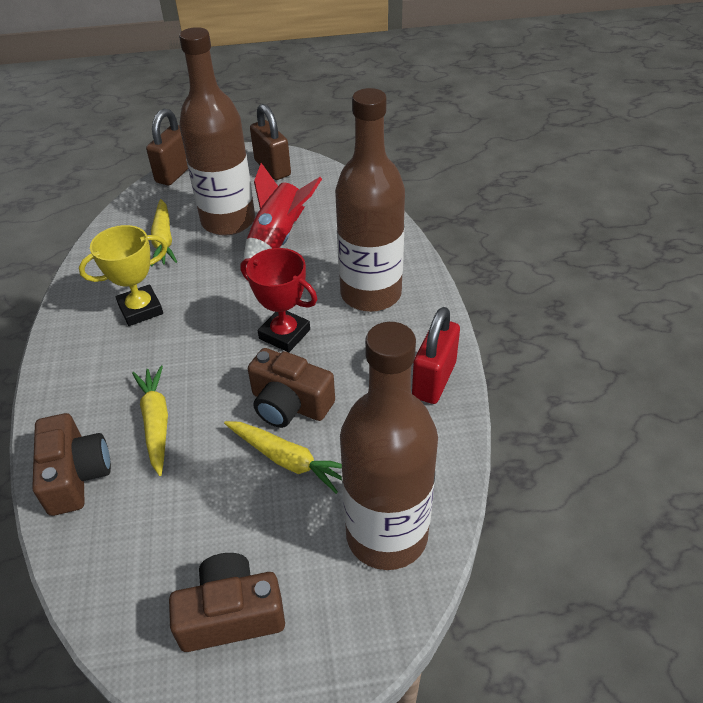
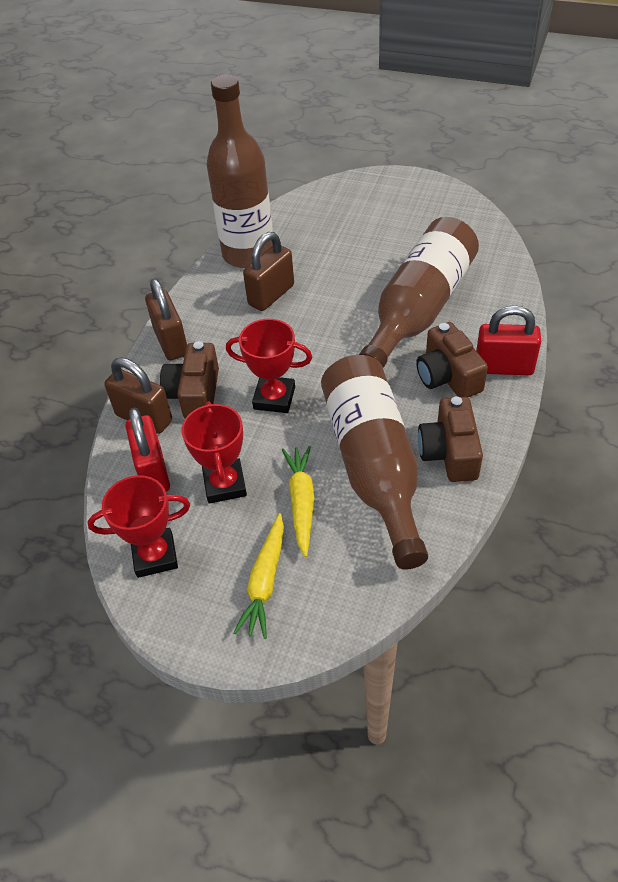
brown padlock: [146,109,188,185] [250,104,291,180] = 2 -> [104,357,172,434] [145,278,187,360] [243,232,294,311] = 3
red padlock: [412,307,460,404] = 1 -> [125,407,170,492] [476,305,541,375] = 2
red rocket: [244,163,322,266] = 1 -> none = 0
red trophy: [241,248,317,352] = 1 -> [87,475,190,578] [181,401,247,504] [226,319,312,413] = 3
yellow carrot: [132,366,168,476] [151,199,177,266] [224,421,342,494] = 3 -> [233,513,284,639] [282,446,314,557] = 2
yellow trophy: [79,225,168,326] = 1 -> none = 0

